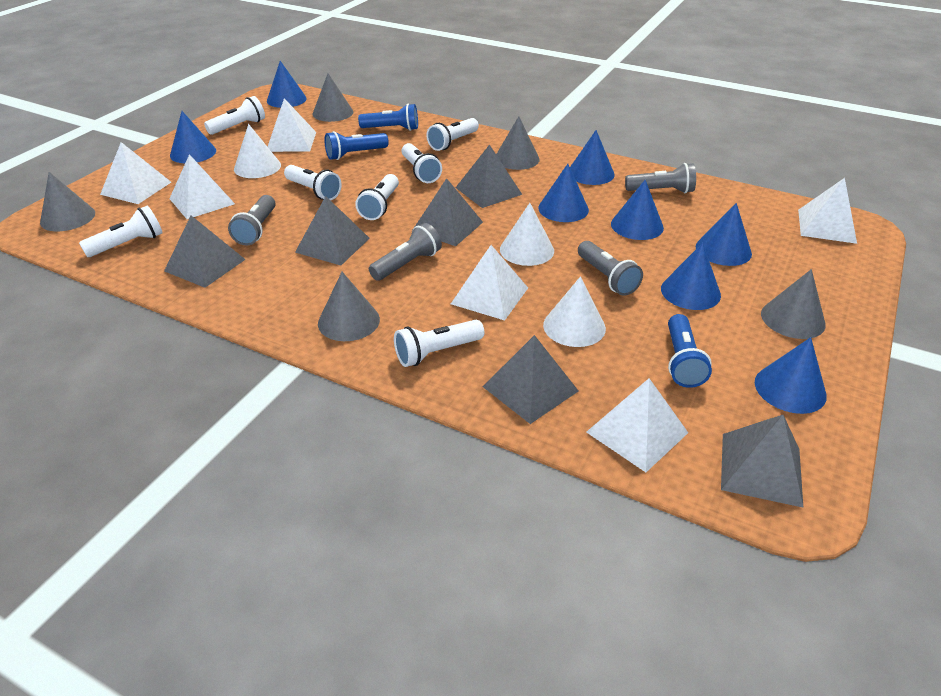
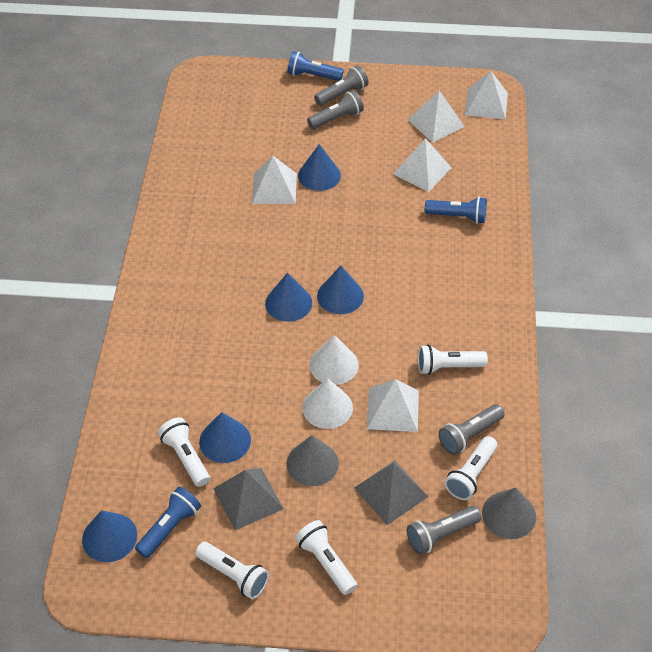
blue cone: [170,111,216,163] [267,61,307,108] [538,164,589,222] [570,130,615,185] [611,180,664,240] [661,243,721,310] [696,203,752,266] [755,337,827,414] = 8 -> [82,510,137,562] [199,412,251,463] [265,273,312,322] [298,144,341,191] [317,266,364,314] = 5
grey cone: [40,172,95,231] [312,74,353,122] [318,272,380,341] [496,116,540,170] [761,269,826,339] = 5 -> [286,435,339,486] [482,487,536,539] = 2
grey pyramid: [164,216,246,288] [295,196,370,266] [412,178,483,246] [455,144,522,208] [483,335,578,424] [721,415,803,507] = 6 -> [213,468,284,530] [354,461,428,525] = 2
white cone: [234,124,281,178] [500,203,554,266] [543,276,606,347] = 3 -> [302,378,353,429] [309,335,359,385] = 2
white flashlight: [79,206,163,257] [204,96,265,135] [284,165,342,200] [355,174,399,220] [394,320,485,367] [402,143,442,183] [426,118,479,151] = 7 -> [158,417,210,487] [195,542,269,599] [295,520,357,595] [418,344,488,375] [445,436,498,500] = 5
white pyramid: [100,142,171,204] [169,154,235,219] [268,98,316,152] [451,245,528,320] [586,378,688,472] [798,178,857,244] = 6 -> [252,156,297,204] [367,379,419,432] [393,138,452,192] [408,90,465,143] [465,71,508,119] = 5

